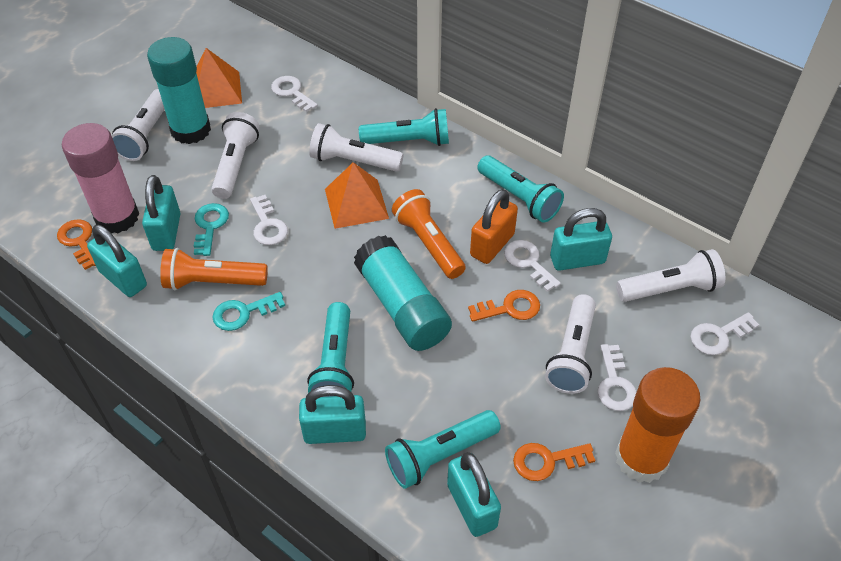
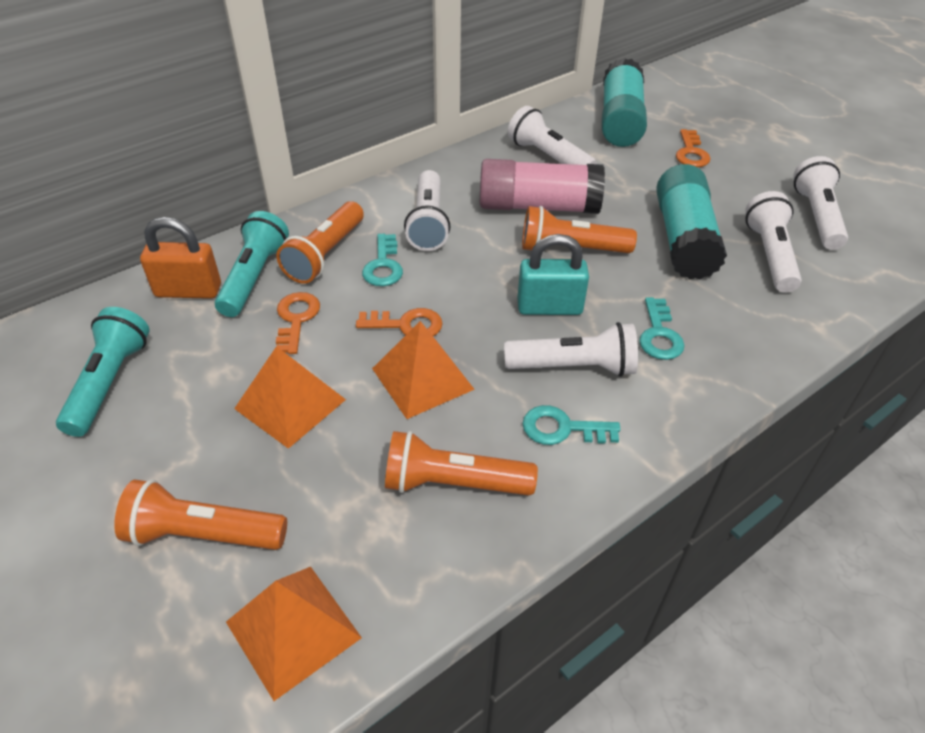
orange flashlight: [160,248,268,290] [392,189,466,279] = 2 -> [114,479,287,550] [276,201,364,284] [385,431,538,495] [522,206,637,253] = 4
orange glue stick: [615,367,701,483] = 1 -> none = 0
orange pyramid: [196,48,242,108] [325,162,389,229] = 2 -> [226,567,362,701] [234,346,346,449] [372,321,475,419] = 3
turquoise flashlight: [307,302,354,397] [359,108,449,146] [385,410,501,489] [477,155,564,223] = 4 -> [56,307,149,437] [215,211,289,317] = 2
turquoise key: [194,203,229,256] [212,292,285,331] = 2 -> [362,234,403,286] [523,405,621,445] [639,297,685,360] = 3
turquoise padlock: [87,225,147,297] [142,175,180,251] [299,385,366,444] [447,452,501,537] [550,208,612,271] = 5 -> [517,234,589,315] = 1
white key: [250,195,288,245] [271,76,318,112] [504,240,561,292] [597,344,637,411] [690,312,759,355] = 5 -> none = 0

